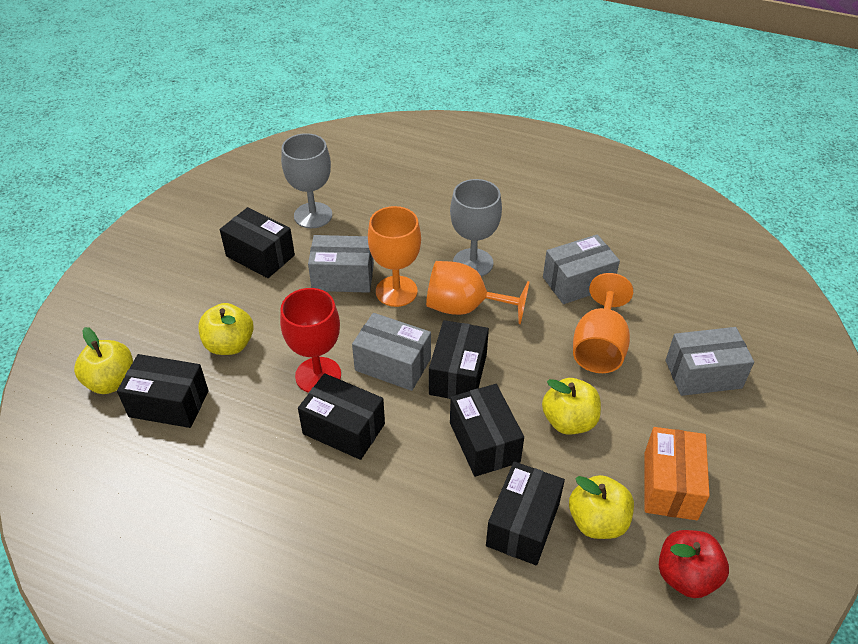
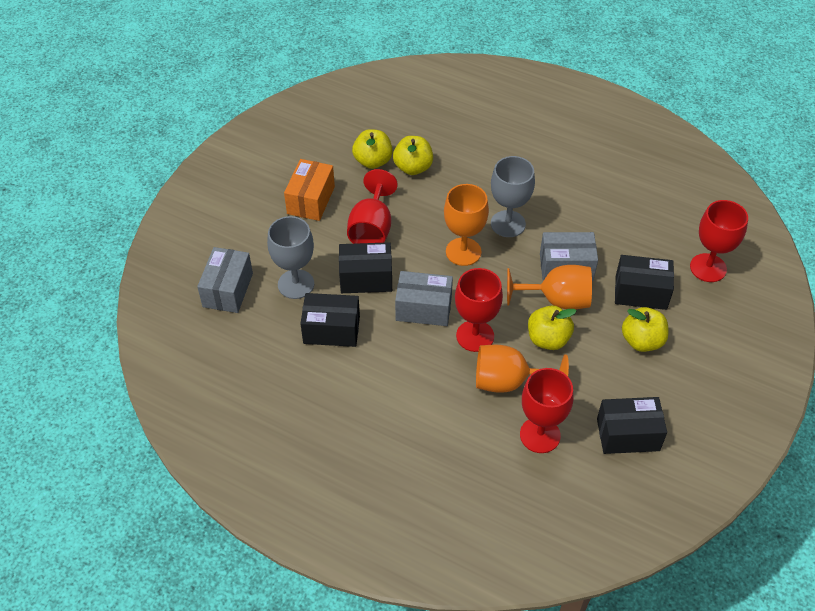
black box: [117,354,209,428] [220,207,295,278] [298,373,385,460] [429,320,489,399] [450,384,524,477] [486,461,565,565] = 6 -> [300,293,360,347] [339,242,392,293] [597,397,667,454] [615,255,674,310] = 4
grey box: [308,235,374,293] [352,313,431,391] [543,234,620,304] [666,327,754,396] = 4 -> [197,247,253,313] [395,271,453,326] [540,232,598,281] = 3
red apple: [659,530,729,598] = 1 -> none = 0
red goblet: [280,288,341,393] = 1 -> [347,169,398,244] [455,268,503,352] [520,368,573,453] [690,200,748,282] = 4

